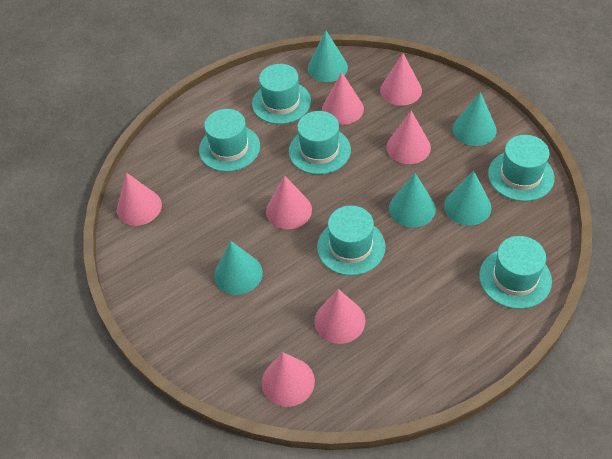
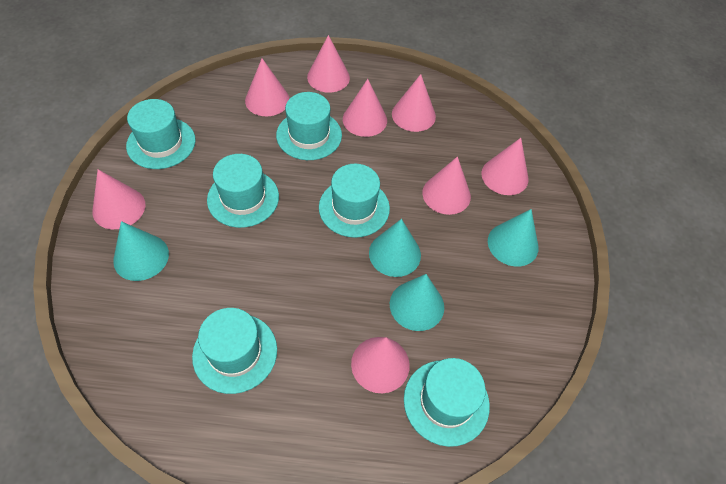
pink cone: [117,173,162,226] [262,352,315,407] [266,175,312,229] [314,289,365,344] [322,72,364,125] [380,53,422,106] [387,111,431,164] = 7 -> [92,169,146,229] [245,58,289,116] [307,35,350,93] [343,79,387,137] [351,337,410,393] [392,74,436,132] [422,156,471,215] [481,138,529,195] = 8
turquoise cone: [214,241,263,295] [308,31,348,82] [389,173,436,228] [444,171,491,226] [453,92,497,146] = 5 -> [113,221,169,281] [369,219,421,277] [390,274,444,331] [488,209,539,267] = 4

